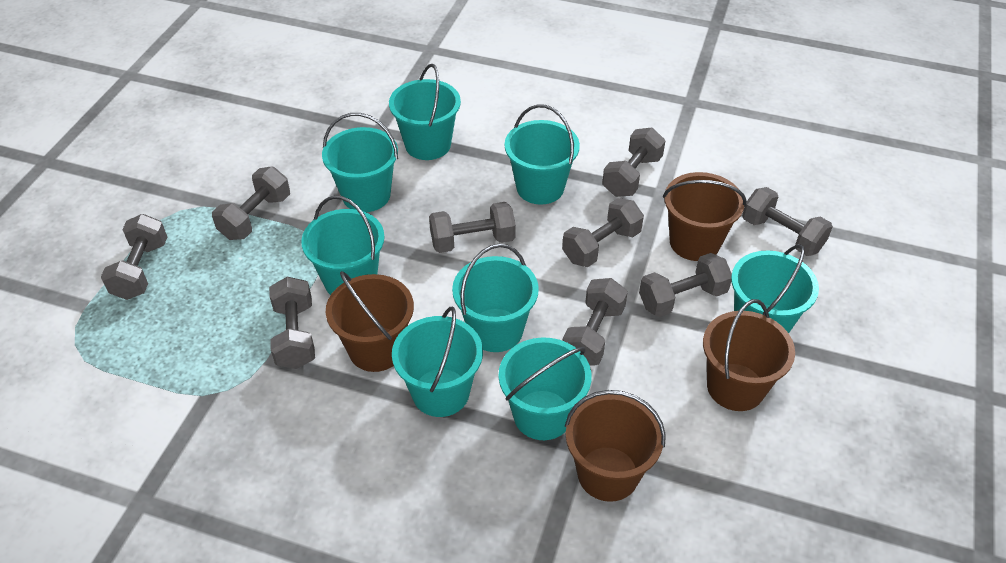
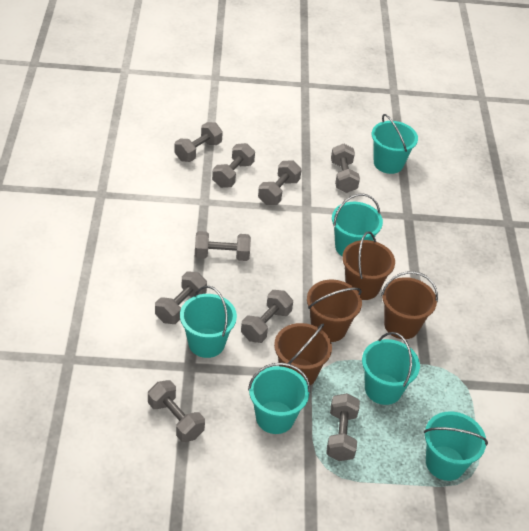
turquoise bucket: [301,195,384,295] [322,113,398,212] [389,64,461,160] [392,307,483,417] [452,244,539,352] [499,337,592,440] [505,104,580,205] [731,244,819,333] = 8 -> [180,286,237,358] [248,363,310,434] [332,193,383,256] [362,332,420,405] [372,114,418,174] [424,411,488,481] = 6

